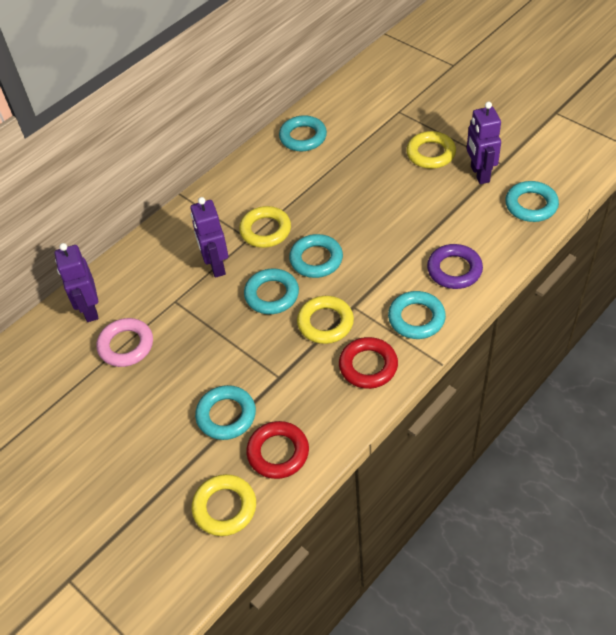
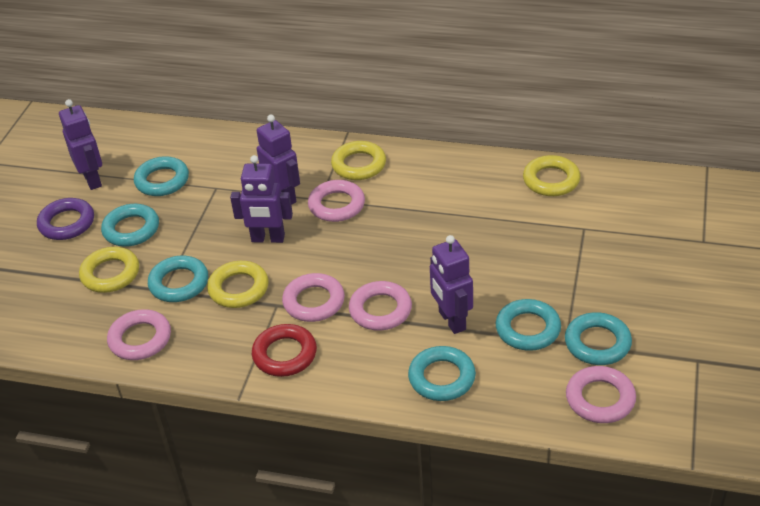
pink ring: [97,318,153,367] = 1 -> [107,309,171,360] [282,273,345,322] [308,180,365,222] [349,281,412,331] [566,366,636,423] = 5
purple robot: [55,243,99,322] [190,197,228,278] [467,102,501,184] = 3 -> [59,99,102,190] [230,155,293,243] [257,115,300,205] [430,235,473,334] = 4
red ring: [246,421,309,479] [339,337,398,389] = 2 -> [252,324,317,377] = 1

